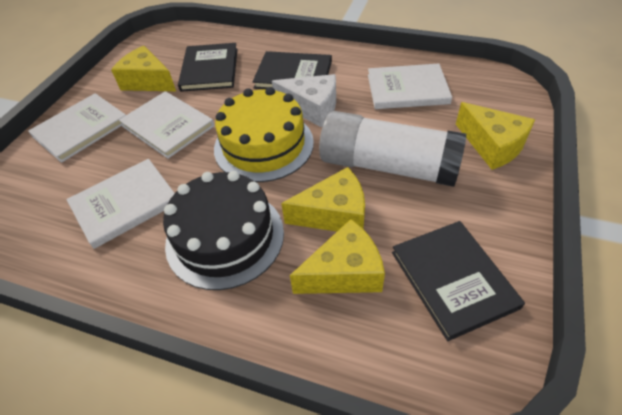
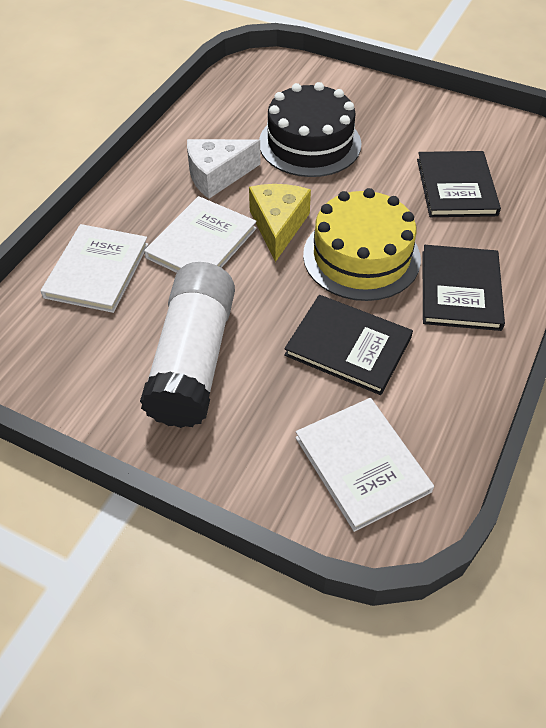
white book: [28,93,126,163] [66,159,175,249] [119,91,214,159] [368,63,452,109] = 4 -> [41,224,149,313] [144,196,257,273] [295,398,434,532] = 3
yellow cheese: [111,46,176,91] [281,167,365,232] [290,219,385,294] [456,102,535,170] = 4 -> [249,184,311,262] = 1

